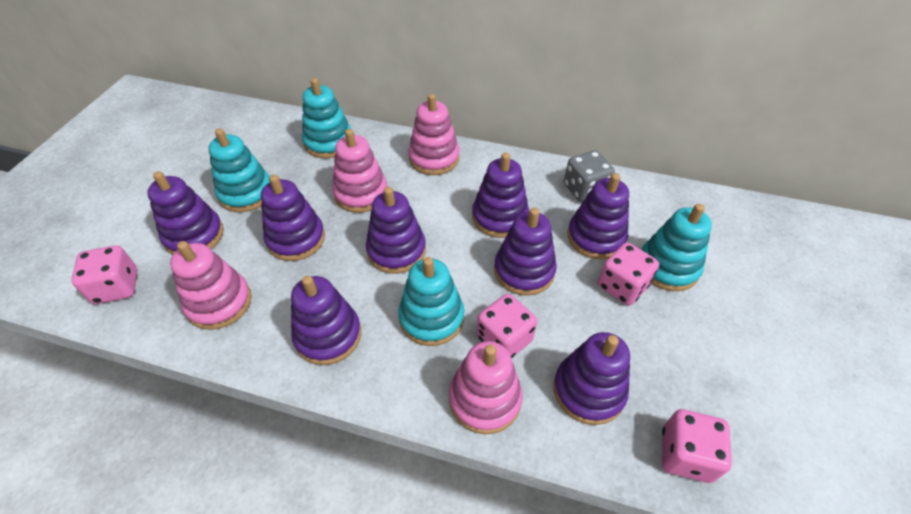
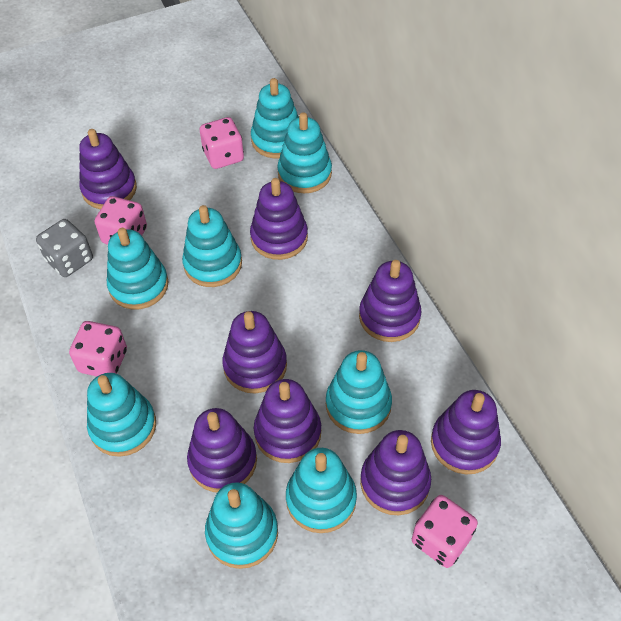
pink stacking toy: [170,241,252,330] [332,129,387,213] [408,94,460,175] [449,341,523,434] = 4 -> none = 0
turquoise stacking toy: [208,128,270,212] [302,78,351,159] [398,257,464,346] [642,204,712,291] = 4 -> [87,373,156,457] [107,228,169,309] [182,205,242,287] [205,482,278,569] [251,78,299,158] [277,112,332,194] [286,448,357,533] [326,350,392,434] = 8

